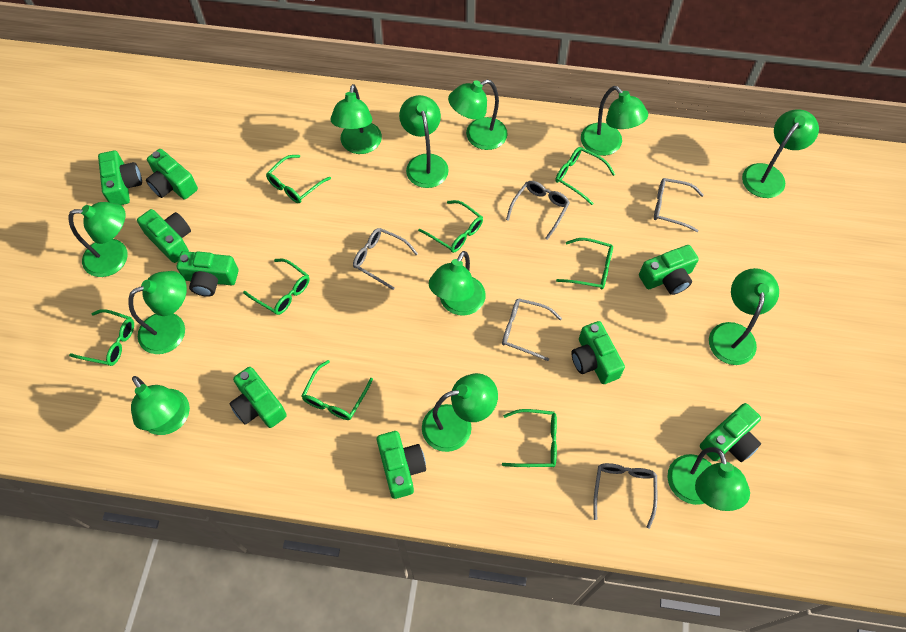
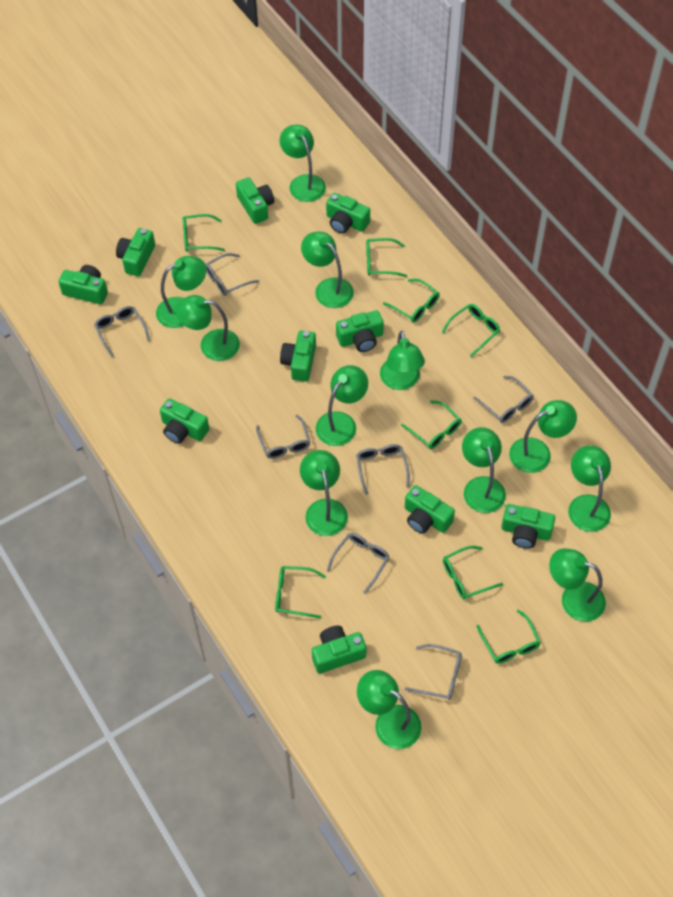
green camera: [98,150,142,205] [137,209,191,263] [146,149,198,199] [177,251,238,297] [229,367,287,428] [377,431,426,499] [571,321,625,384] [639,245,699,295] [700,403,761,462] = 9 -> [59,265,108,304] [116,228,155,276] [160,398,209,444] [236,177,274,224] [280,331,316,382] [312,626,366,674] [326,193,370,234] [336,310,384,352] [405,485,455,534] [501,504,555,549] = 10
grey glasses: [353,228,418,290] [502,298,562,361] [506,181,570,240] [593,463,657,529] [654,178,704,232] = 5 -> [94,306,150,357] [205,253,259,296] [256,415,310,459] [327,533,390,594] [356,444,410,495] [405,644,462,700] [473,376,534,423] = 7

